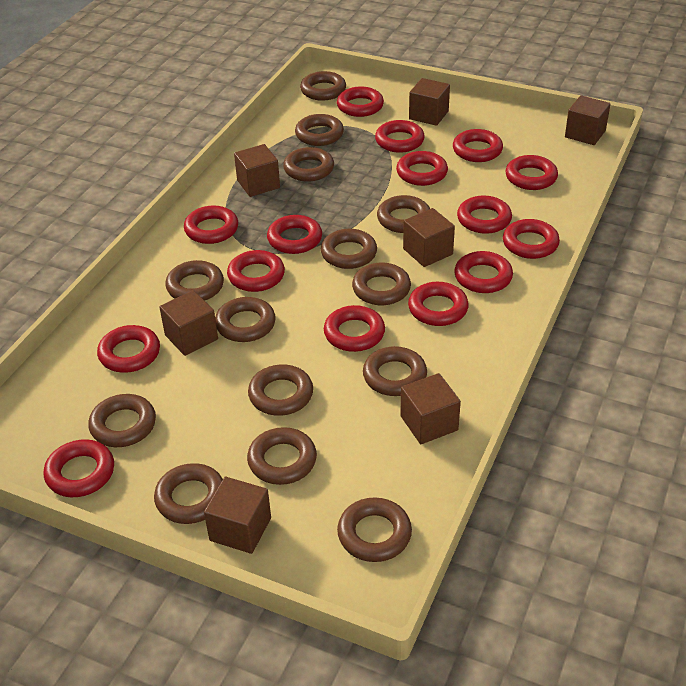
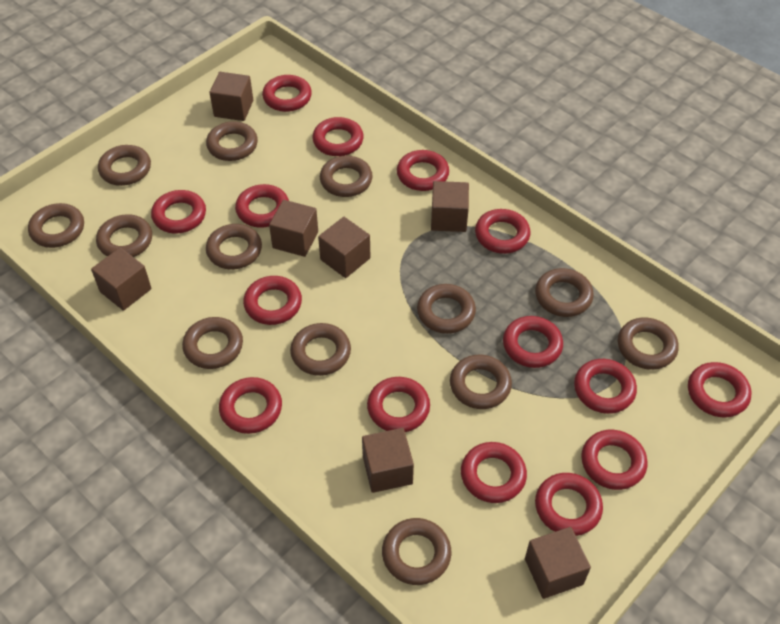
brown ring: [88,394,156,447] [154,463,223,524] [165,260,224,301] [215,297,276,342] [247,427,317,485] [248,364,313,416] [283,147,334,182] [295,114,344,146] [300,71,346,101] [321,229,377,269] [337,497,412,562] [352,263,411,305] [363,346,427,396] [377,195,430,233] = 14 -> [28,203,84,248] [96,214,152,257] [98,145,151,186] [182,317,243,369] [206,121,258,161] [206,224,262,269] [290,323,351,376] [320,156,373,197] [382,518,451,585] [417,284,476,334] [450,355,512,409] [535,268,594,317] [618,318,679,370] = 13

